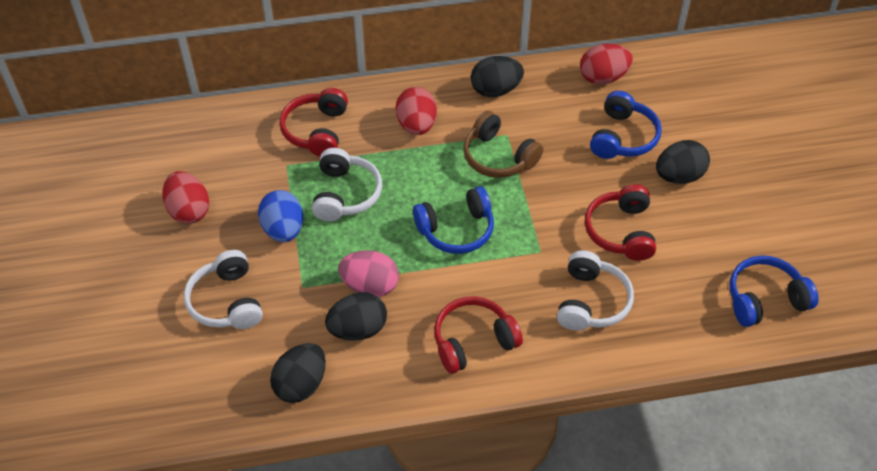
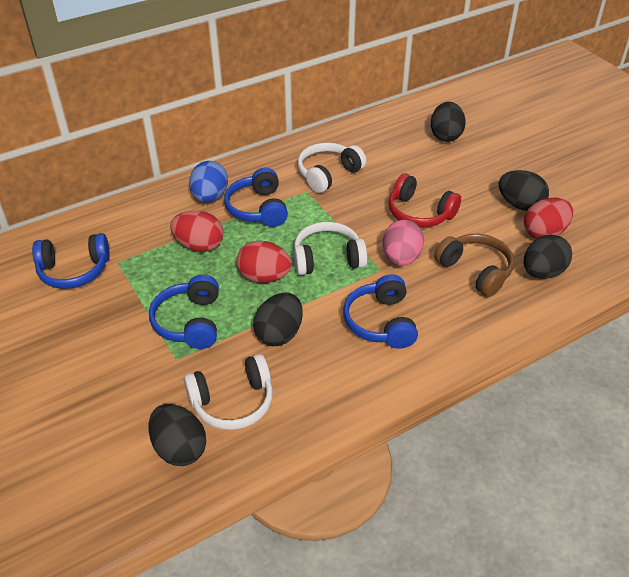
black egg: [270,343,326,403] [325,292,387,340] [471,56,524,97] [656,140,710,184] = 4 -> [148,404,206,466] [253,293,303,346] [431,102,466,142] [499,170,549,211] [524,235,572,279] = 5
blue headphones: [413,186,494,254] [590,91,662,159] [729,256,819,327] = 3 -> [32,233,110,289] [149,275,219,349] [224,168,288,227] [343,274,418,349] = 4
red headphones: [280,88,348,157] [434,296,523,374] [585,184,656,261] = 3 -> [388,173,461,228] = 1

